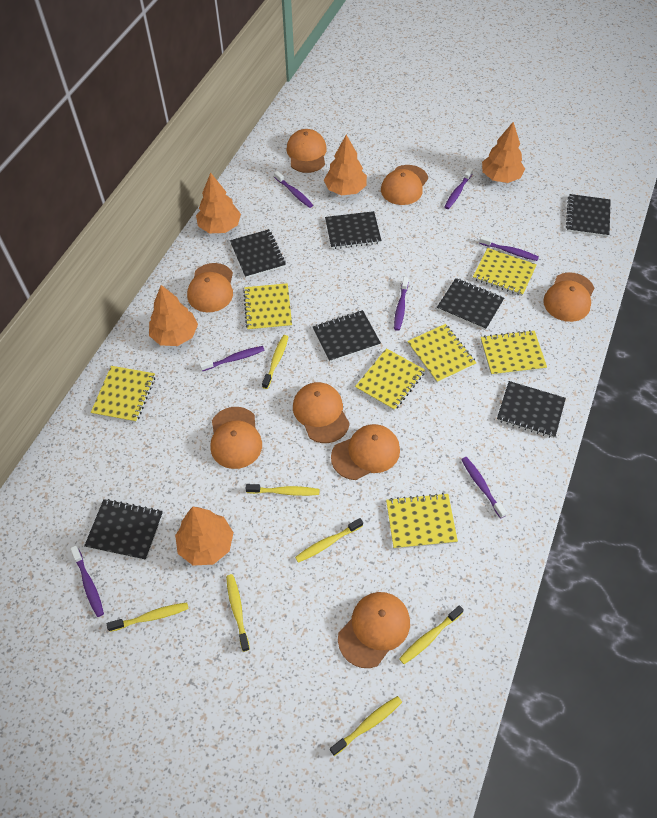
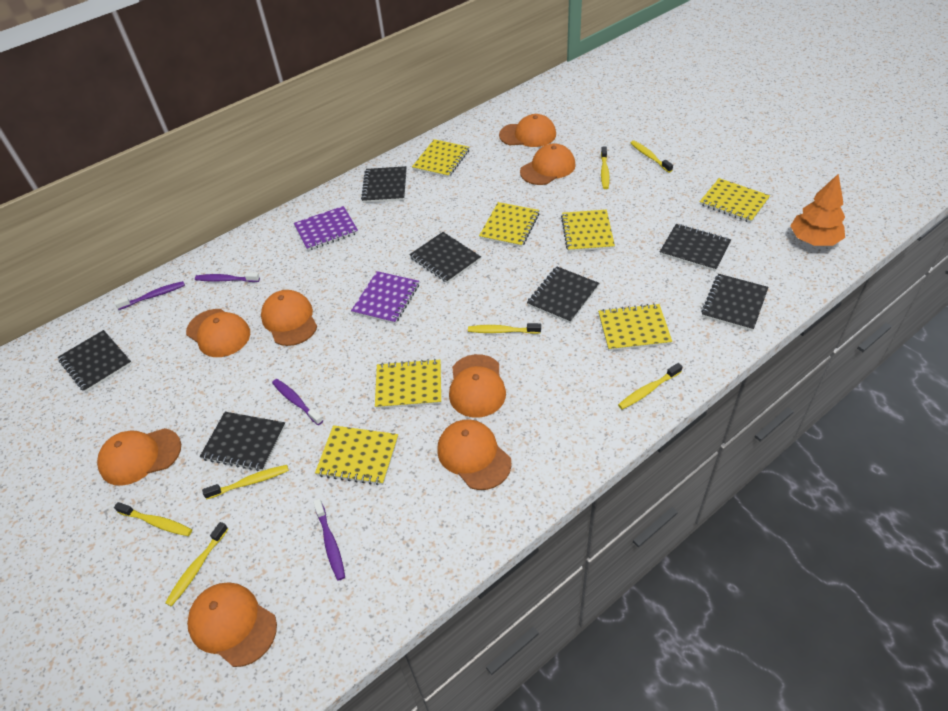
orange tree: [149,285,198,346] [175,507,234,565] [196,172,241,233] [324,135,367,195] [482,122,525,183] = 5 -> [790,174,845,246] = 1
purple notebook: none = 0 -> [294,206,358,251] [351,271,419,324] = 2
purple toothbrush: [70,546,104,617] [199,346,264,371] [274,171,313,208] [394,277,409,331] [445,168,473,209] [461,457,507,518] [479,236,539,261] = 7 -> [114,281,185,310] [195,272,260,282] [272,379,323,425] [313,499,345,581] = 4

